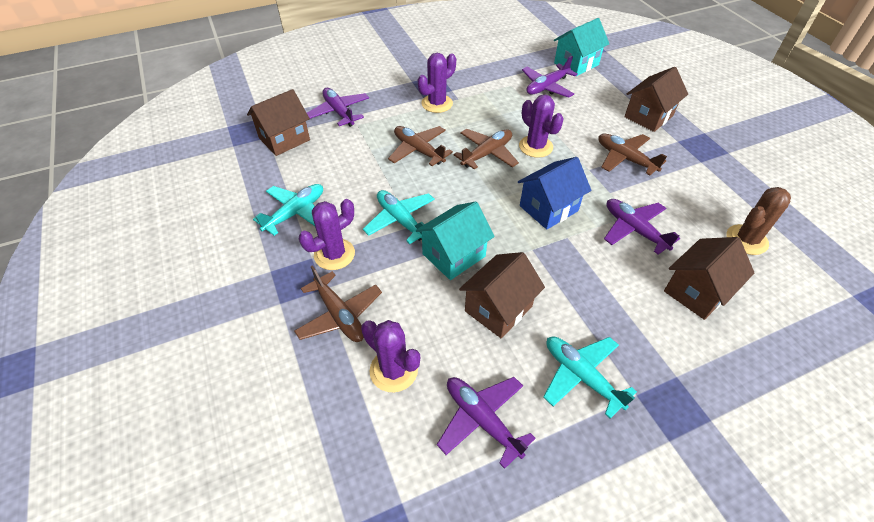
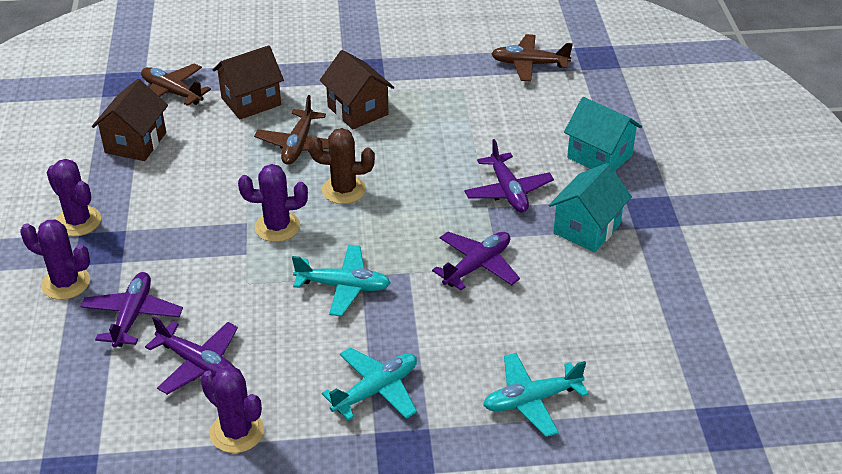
blue house: [518,157,592,230] = 1 -> none = 0
brown house: [247,89,310,156] [459,252,545,338] [624,67,688,132] [664,237,755,320] = 4 -> [92,79,168,161] [213,45,284,120] [320,50,394,130] = 3
brown plane: [294,265,382,342] [388,126,453,166] [454,129,519,170] [598,134,667,175] = 4 -> [141,63,211,106] [254,95,329,165] [491,34,573,82] = 3

